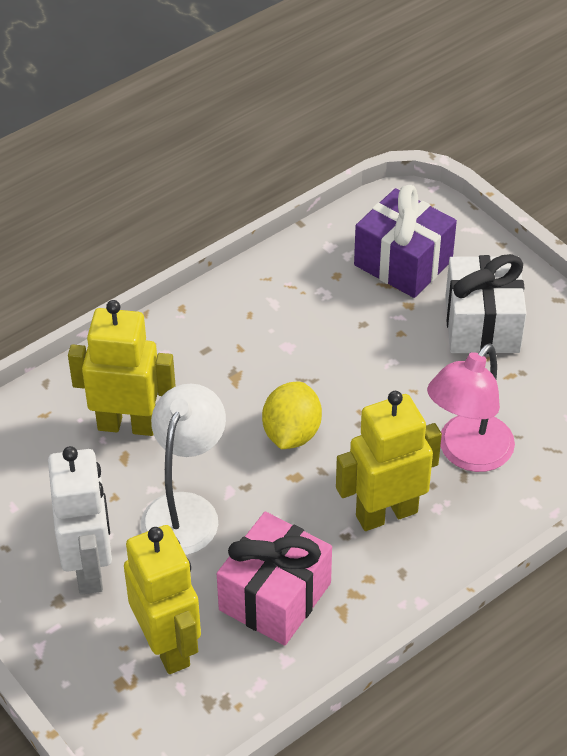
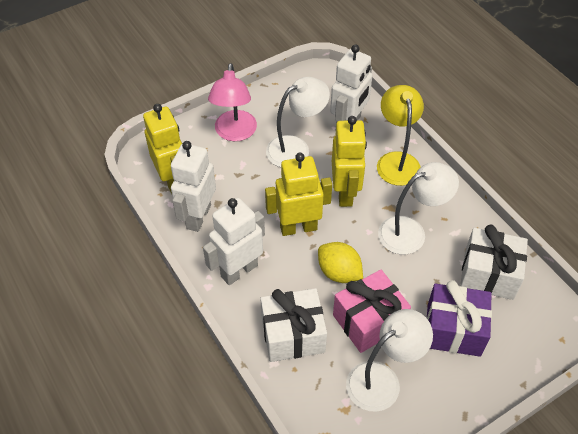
white gift: [445,254,526,354] = 1 -> [260,288,327,362] [460,225,528,300] = 2
white lamp: [140,384,226,555] = 1 -> [266,77,330,167] [346,309,433,412] [378,162,459,254] = 3
white robot: [48,446,112,594] = 1 -> [171,141,216,232] [203,198,265,285] [330,45,373,124] = 3
yellow lamp: none = 0 -> [377,85,424,186] = 1

